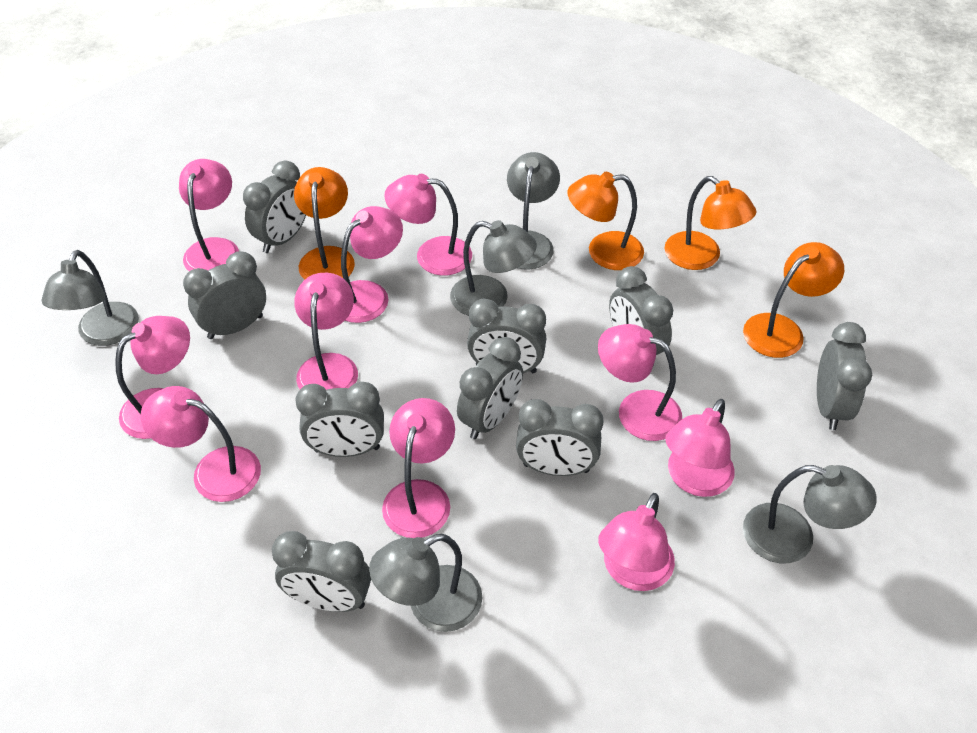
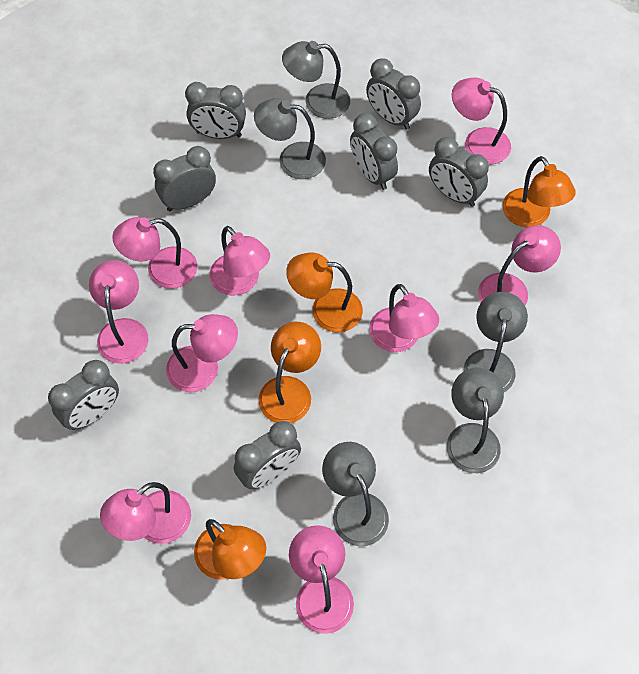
grey clock: [183,251,266,339] [243,160,306,253] [272,531,371,612] [295,382,384,457] [457,337,523,439] [467,299,546,373] [516,399,604,476] [609,266,673,366] [817,322,872,430] = 9 -> [48,360,119,430] [153,146,216,211] [185,82,246,139] [234,421,301,489] [350,113,398,190] [366,58,421,130] [429,137,489,207] = 7
pink lamp: [115,316,190,439] [140,386,261,502] [179,159,239,271] [294,273,358,390] [341,206,403,323] [382,398,455,538] [384,174,472,275] [598,324,682,441] [598,493,675,591] [665,399,735,497] = 10 -> [89,260,148,364] [100,482,191,544] [112,217,197,289] [166,314,238,392] [209,226,270,295] [289,525,354,634] [369,284,439,352] [452,77,511,164] [478,225,561,305] = 9

